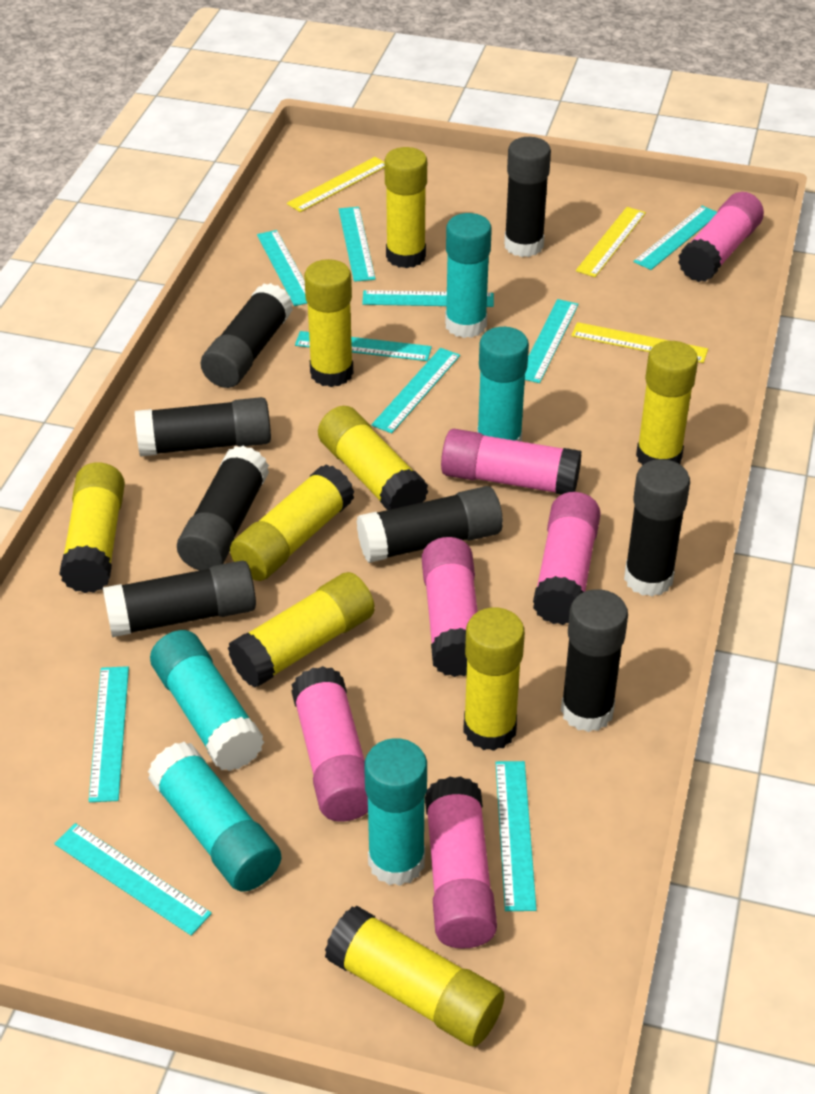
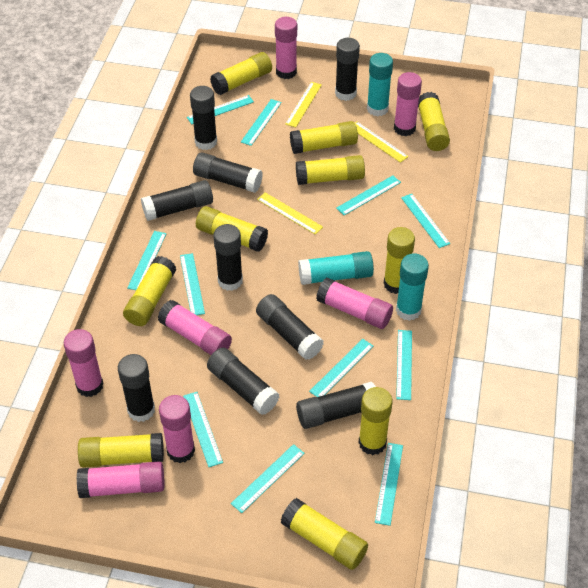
black glue stick: [103,561,256,637] [135,397,271,457] [177,446,269,570] [201,283,293,388] [357,486,503,563] [504,137,551,257] [561,589,628,732] [624,459,690,597] = 8 -> [118,354,155,422] [141,180,213,221] [190,86,217,150] [193,152,263,193] [207,348,279,415] [214,224,243,291] [256,294,324,360] [296,382,376,429] [335,38,360,101] = 9
pink glue stick: [291,666,368,822] [422,537,478,677] [425,776,497,949] [441,429,582,495] [533,492,601,625] [678,192,764,282] = 6 -> [64,329,104,397] [77,461,164,498] [158,300,232,355] [159,395,195,463] [275,17,297,79] [316,278,393,329] [394,72,422,136] = 7
turquoise glue stick: [148,742,281,892] [150,630,264,771] [364,738,427,886] [445,213,492,338] [477,327,529,442] = 5 -> [298,251,374,285] [367,53,393,116] [396,254,429,321] = 3
turquoise ruler: [54,823,212,936] [89,666,129,802] [257,230,307,306] [295,331,432,361] [339,207,375,282] [362,290,494,307] [371,348,460,433] [495,761,537,911] [525,299,579,383] [633,206,717,270] = 10 -> [127,231,167,290] [180,253,205,315] [183,392,223,467] [187,95,254,124] [231,444,305,513] [241,99,282,146] [309,339,373,397] [336,175,401,215] [375,443,403,526] [396,330,412,400] [401,194,450,248] = 11
yellow glue stick: [59,462,125,593] [228,572,375,688] [230,465,354,581] [304,259,353,387] [318,406,428,510] [325,906,505,1047] [384,147,427,268] [463,608,525,751] [636,341,698,466] = 9 -> [78,433,164,468] [123,256,176,326] [196,206,268,252] [210,52,272,95] [281,498,368,570] [290,121,358,154] [296,155,365,185] [358,387,393,455] [384,227,415,294] [418,92,450,151] = 10

